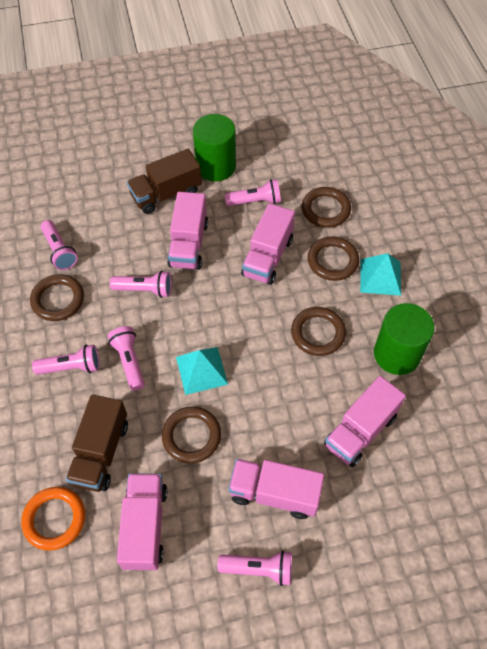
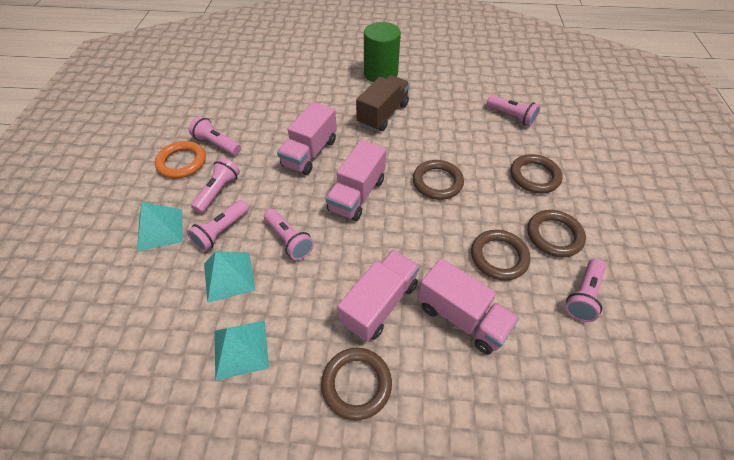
brown truck: [66,394,128,492] [127,149,202,214] = 2 -> [356,75,410,131] = 1
green cylinder: [193,114,236,181] [374,303,435,375] = 2 -> [364,22,401,82] = 1
pink truck: [117,473,168,570] [167,192,208,270] [228,459,324,519] [241,203,295,285] [324,376,406,467] = 5 -> [277,102,337,175] [326,140,386,221] [337,250,420,342] [418,258,519,354] = 4
turquoise pyramid: [176,347,228,395] [360,253,401,296] = 2 -> [137,202,183,251] [204,251,255,303] [214,320,269,380] = 3

